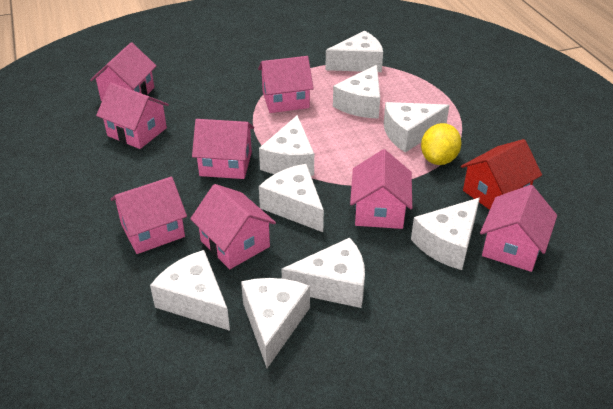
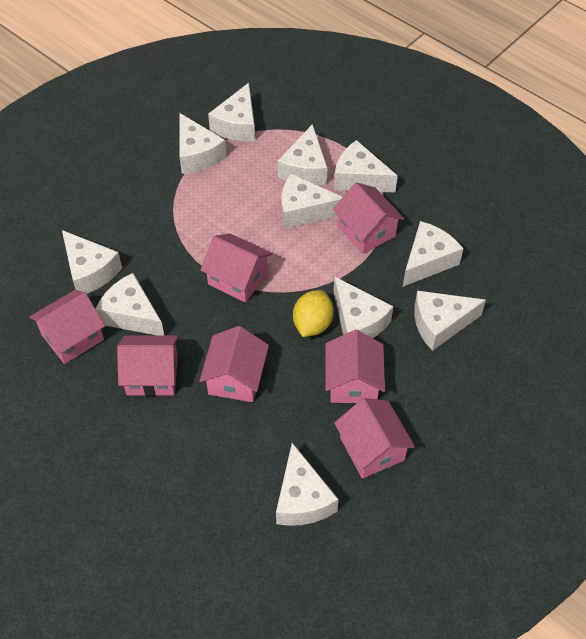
pink house: [90,42,156,101] [96,83,169,149] [111,177,187,254] [190,184,276,269] [192,119,254,179] [258,56,314,113] [350,149,412,229] [480,185,557,272] = 8 -> [30,290,105,364] [117,335,178,396] [199,326,269,402] [200,233,273,303] [325,330,385,403] [333,182,404,254] [334,398,415,479] = 7
red house: [461,139,542,210] = 1 -> none = 0
white cheese: [150,250,230,331] [241,278,310,368] [259,115,314,176] [259,164,324,232] [281,238,365,308] [325,31,383,72] [333,65,380,119] [384,102,449,153] [411,198,480,270] = 9 -> [62,230,122,294] [95,273,164,335] [179,113,226,174] [208,83,255,142] [276,443,339,526] [278,124,328,186] [282,174,343,229] [333,276,394,338] [334,140,398,193] [403,221,464,287] [414,291,486,351] = 11

